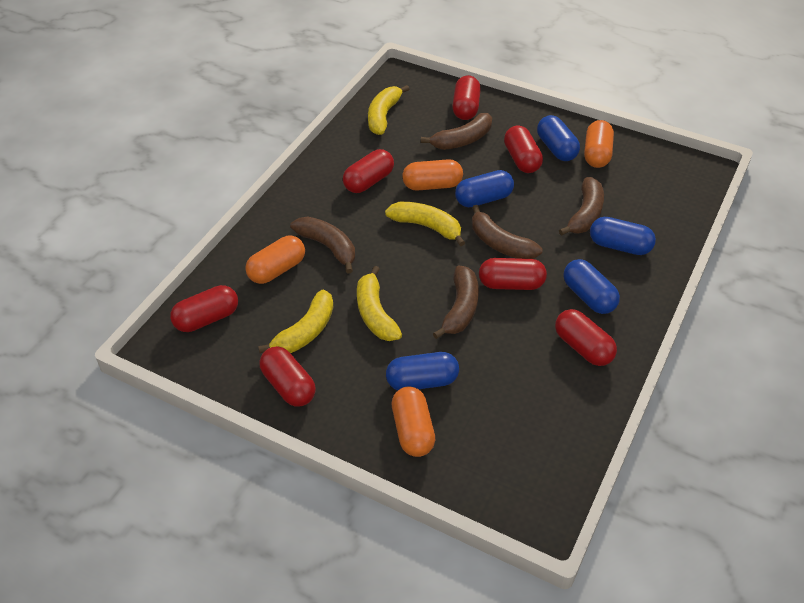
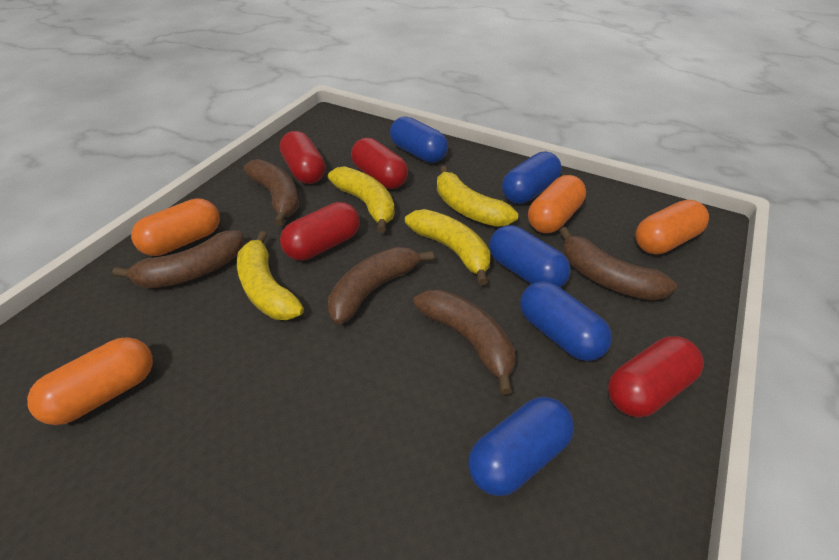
red capsule: [170,285,238,332] [259,346,316,407] [343,149,394,193] [452,75,481,120] [479,258,547,290] [504,126,543,173] [555,309,617,366] = 7 -> [280,131,325,184] [280,202,360,261] [351,138,408,189] [608,336,704,417] = 4

